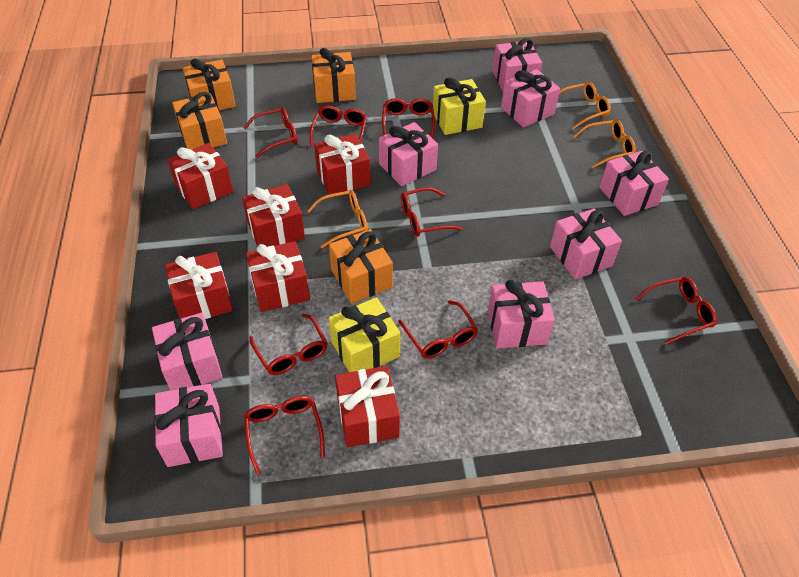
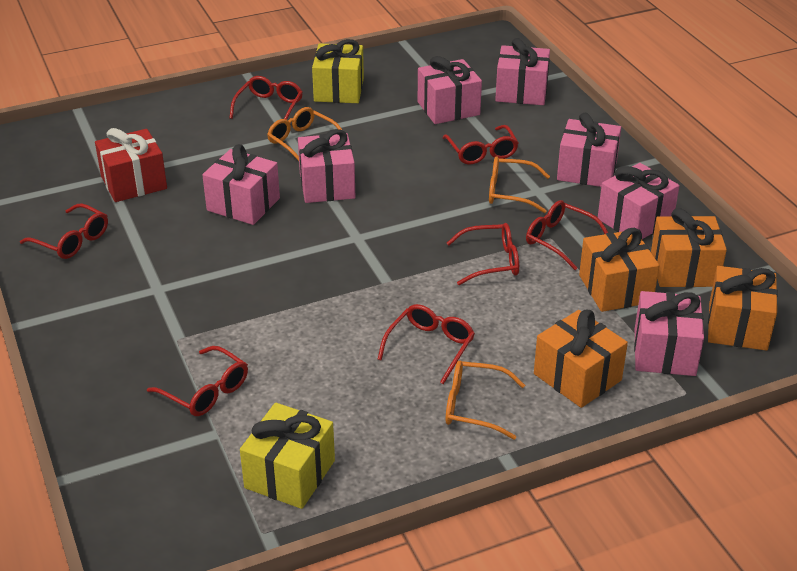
pink gift: [152,313,223,390] [154,384,223,467] [379,122,438,186] [488,280,555,349] [492,38,542,91] [501,69,560,127] [550,208,622,280] [600,151,669,216] = 8 -> [202,144,280,225] [298,129,355,203] [418,56,482,124] [495,38,550,105] [557,113,621,187] [598,163,679,239] [634,291,704,376] = 7
red gift: [165,252,233,319] [168,143,233,209] [242,184,305,247] [246,241,310,312] [314,134,371,195] [335,366,400,447] = 6 -> [95,128,167,202] = 1
red glasses: [244,107,298,158] [244,396,325,474] [250,314,327,375] [310,105,367,146] [382,98,435,139] [398,300,478,359] [401,187,462,237] [635,277,717,344] = 8 -> [20,203,108,259] [147,346,248,416] [229,76,303,120] [377,304,475,384] [443,125,518,165] [447,223,519,285] [526,200,608,270] = 7

